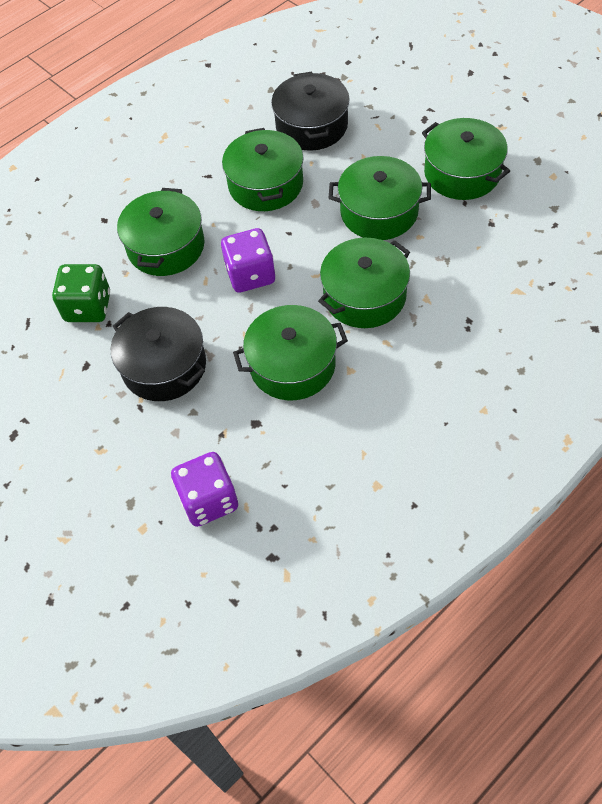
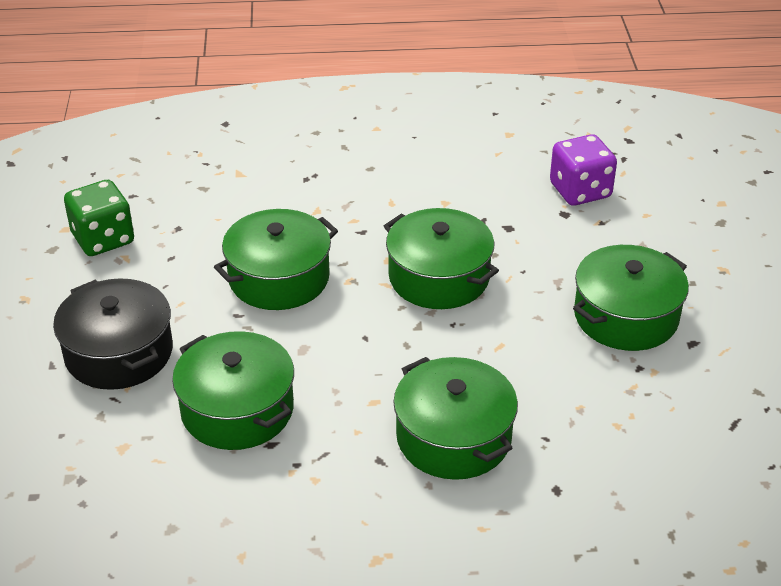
black pot: [111,307,206,401] [271,71,350,151] = 2 -> [53,278,173,390] = 1
green pot: [117,188,205,276] [222,128,304,211] [233,305,348,400] [318,238,410,328] [329,156,431,240] [422,118,510,200] = 6 -> [172,331,294,450] [214,209,338,310] [384,208,499,309] [393,357,518,480] [573,245,689,351] = 5
purple dice: [171,452,238,527] [221,228,275,293] = 2 -> [550,134,617,206] = 1

